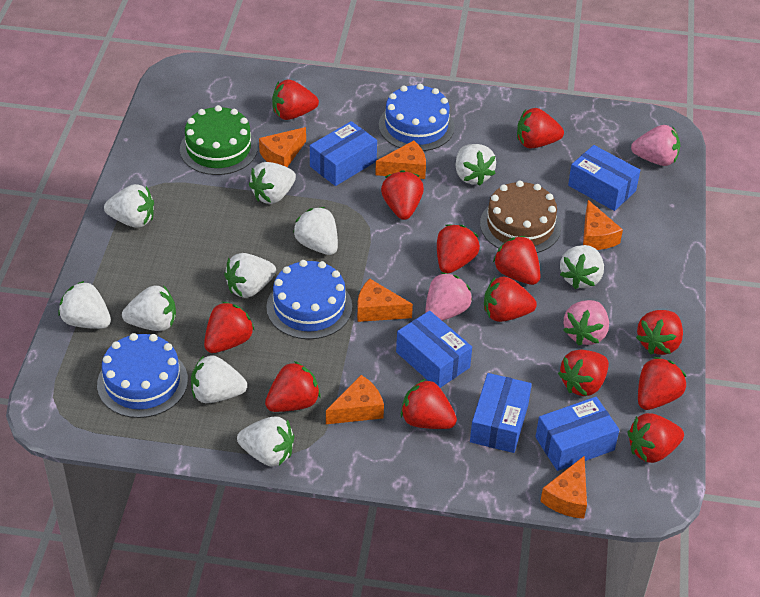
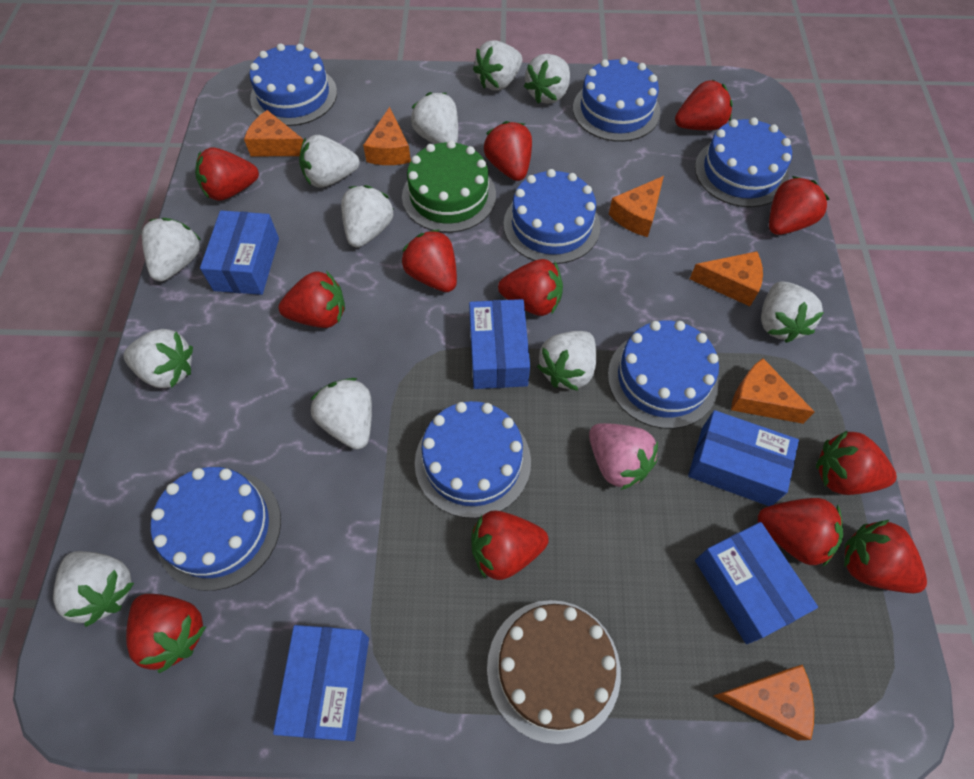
blue cake: [97,333,188,418] [266,260,352,339] [379,84,455,151] = 3 -> [151,467,281,591] [249,43,337,126] [415,401,531,518] [503,169,600,264] [573,57,660,142] [608,320,719,429] [695,117,792,207] = 7
pink strawberry: [425,272,472,321] [563,300,609,346] [631,125,680,166] = 3 -> [589,423,658,490] = 1
red strawberry: [204,302,255,353] [265,361,321,412] [272,79,319,120] [381,170,424,220] [401,379,457,429] [437,225,480,273] [484,276,537,322] [493,236,540,285] [517,108,564,148] [558,350,609,396] [628,413,684,463] [636,310,683,355] [638,357,687,410] = 13 -> [126,594,206,673] [195,148,259,201] [278,271,345,328] [401,230,457,292] [471,510,549,580] [484,121,532,181] [498,259,563,316] [675,80,733,130] [758,498,843,567] [769,176,830,235] [816,430,897,495] [844,519,927,593] = 12
white strawberry: [58,281,111,329] [104,184,154,228] [122,285,176,331] [191,355,247,403] [224,253,276,298] [237,416,294,467] [249,162,296,204] [293,207,338,255] [456,144,496,186] [560,245,604,289] = 10 -> [53,551,134,627] [124,329,193,388] [142,218,201,281] [299,135,359,188] [310,378,372,450] [341,185,393,247] [411,92,458,144] [473,40,522,91] [524,54,570,104] [537,331,597,391] [761,281,824,343] = 11

